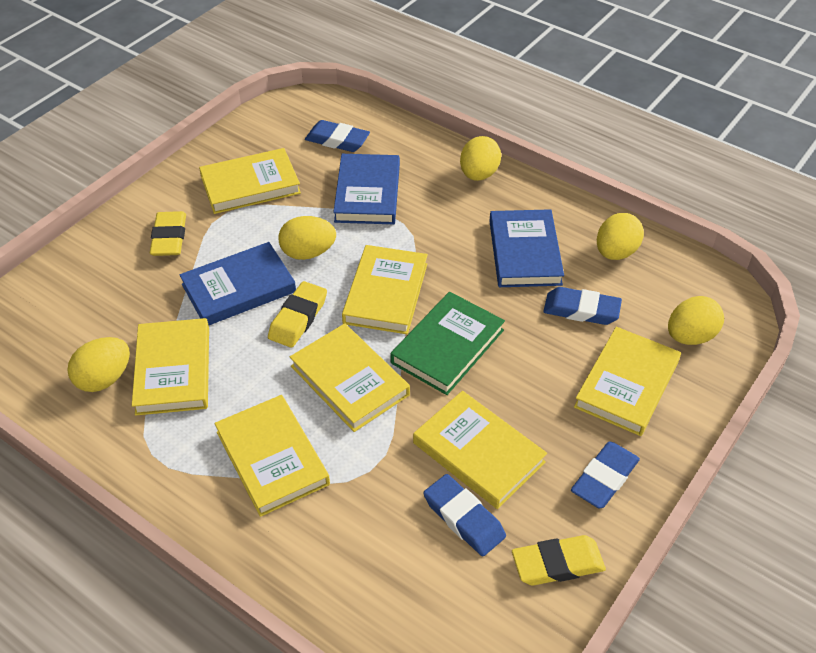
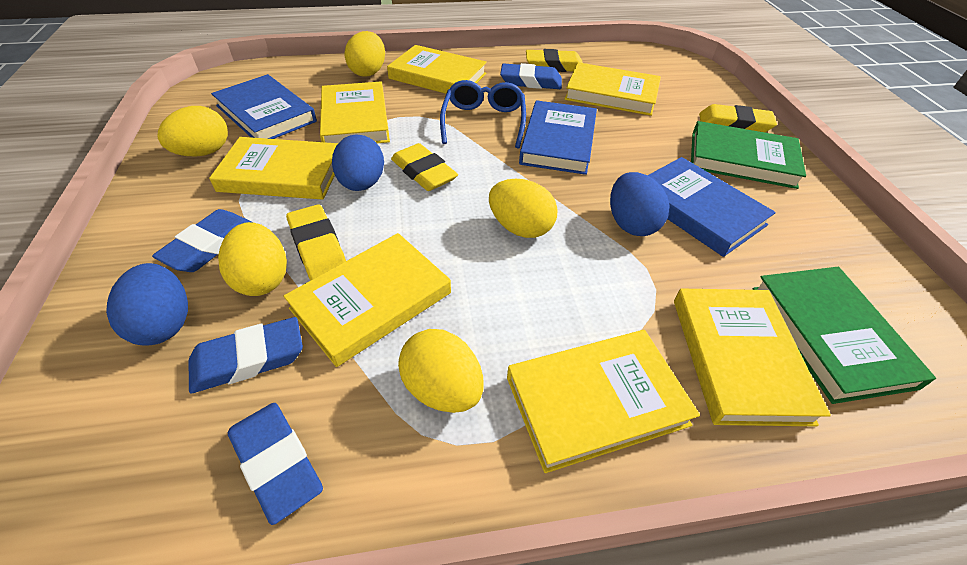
blue egg: none = 0 -> [106,263,188,346] [332,134,384,191] [610,172,670,236] = 3
blue glasses: none = 0 -> [440,80,526,149] = 1
green book: [390,292,505,395] = 1 -> [691,121,806,189] [753,267,936,404] = 2
yellow eraser: [150,211,186,256] [268,281,327,348] [512,535,606,586] = 3 -> [286,204,346,281] [391,143,458,191] [526,49,583,72] [699,104,777,132] = 4

